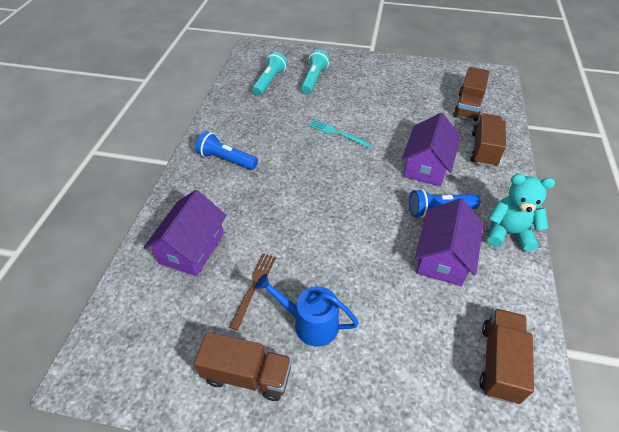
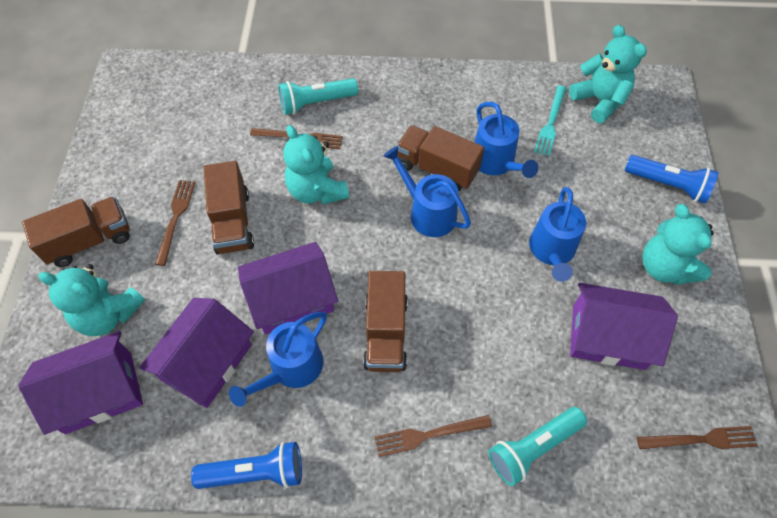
blue watering can: [255,274,359,346] = 1 -> [229,312,327,407] [383,146,471,237] [474,102,538,178] [529,187,586,282] = 4
brown fork: [229,253,276,330] = 1 -> [155,180,195,266] [250,128,343,149] [375,415,492,457] [637,426,757,449] = 4
purple house: [144,190,227,276] [402,113,461,186] [415,198,484,286] = 3 -> [18,331,143,435] [139,298,254,408] [238,242,338,335] [570,283,678,370] = 4
turquoise teddy bear: [487,174,555,252] = 1 -> [38,264,145,336] [283,125,349,205] [569,25,647,123] [642,204,714,285] = 4

